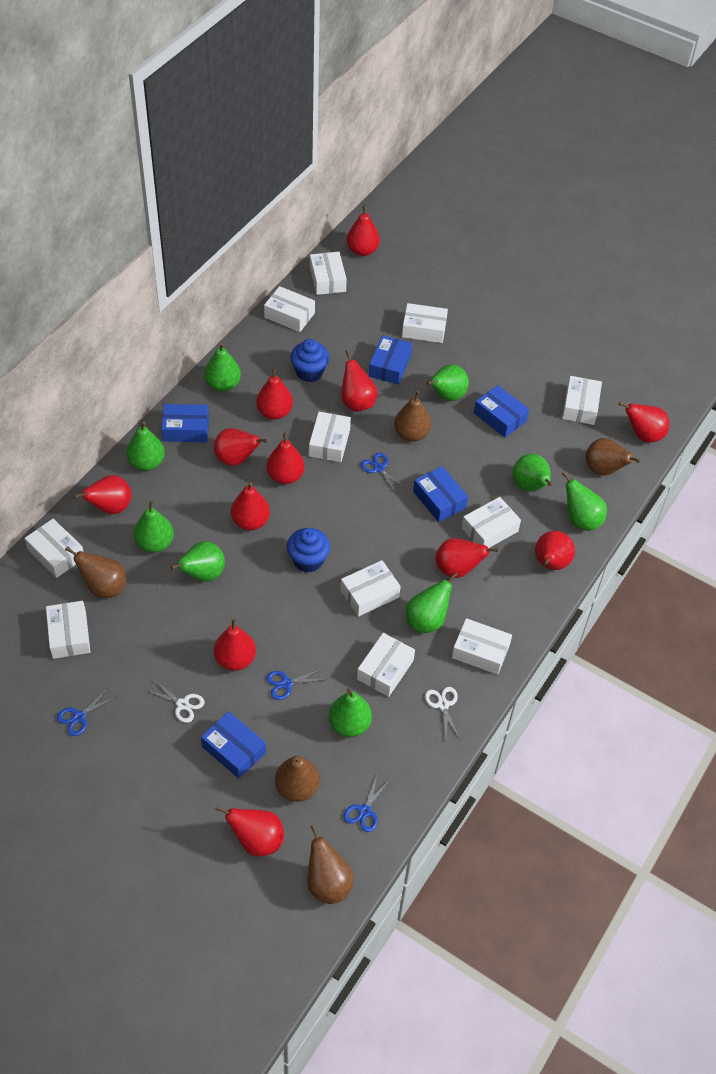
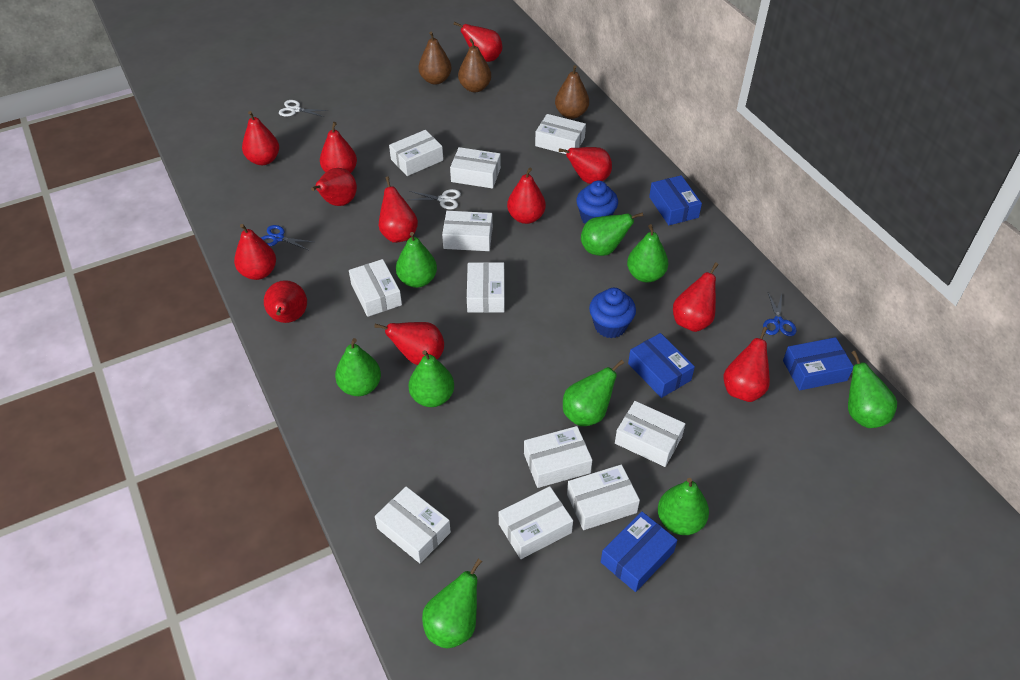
blue box: [161,404,209,442] [201,711,266,779] [369,335,412,385] [413,466,468,522] [474,385,529,437] = 5 -> [601,512,677,592] [628,333,695,398] [649,175,702,225] [783,337,853,390] = 4
blue scissors: [57,687,116,736] [266,668,325,700] [343,775,391,832] [361,453,405,493] = 4 -> [261,225,314,250] [763,293,796,336] = 2
brown pear: [65,547,126,598] [275,756,320,802] [307,825,354,904] [394,391,431,442] [585,438,641,476] = 5 -> [418,31,452,84] [458,38,491,92] [555,65,589,119] = 3

